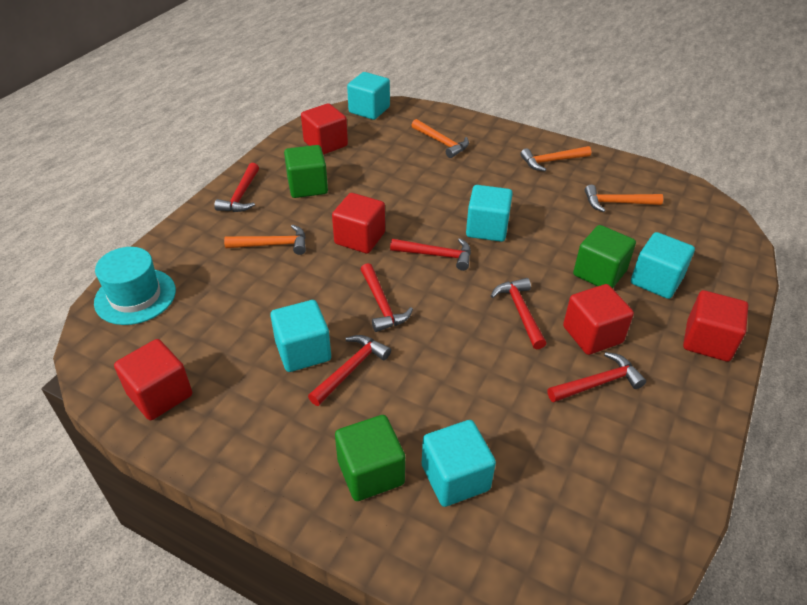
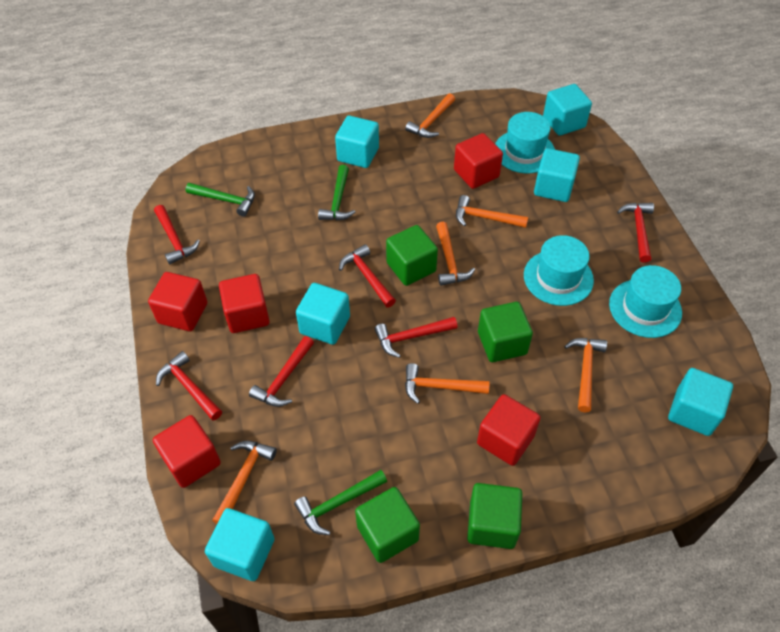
green cube: [284,145,328,198] [335,415,405,501] [573,225,636,289] = 3 -> [355,487,420,563] [386,225,438,286] [467,483,522,549] [478,302,533,362] = 4
green hammer: none = 0 -> [186,183,255,217] [294,470,387,535] [318,165,355,221] = 3
orange hammer: [224,224,306,255] [411,119,469,158] [520,146,591,171] [585,185,663,212] = 4 -> [212,441,277,524] [405,93,455,138] [405,363,489,404] [436,222,475,286] [456,195,528,228] [564,338,607,412] = 6
turquoise cube: [270,300,331,372] [347,72,390,120] [422,420,496,507] [466,185,513,242] [631,232,695,299] = 5 -> [205,508,275,581] [296,283,350,345] [335,116,379,168] [534,148,580,202] [543,84,592,136] [668,368,733,436] = 6
turquoise hat: [94,247,176,325] = 1 -> [495,112,555,173] [524,235,594,306] [609,265,682,338] = 3

